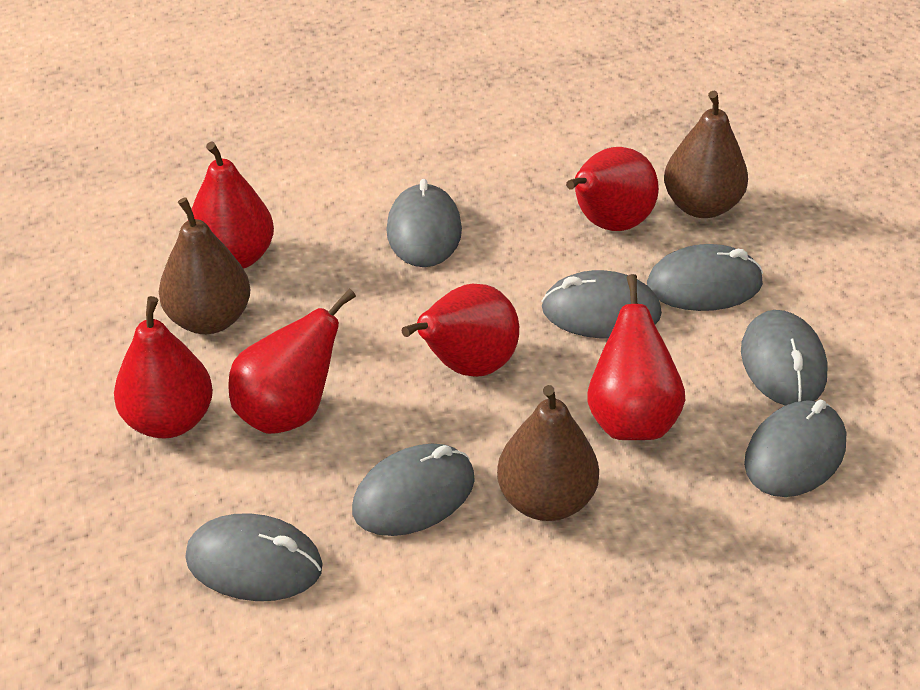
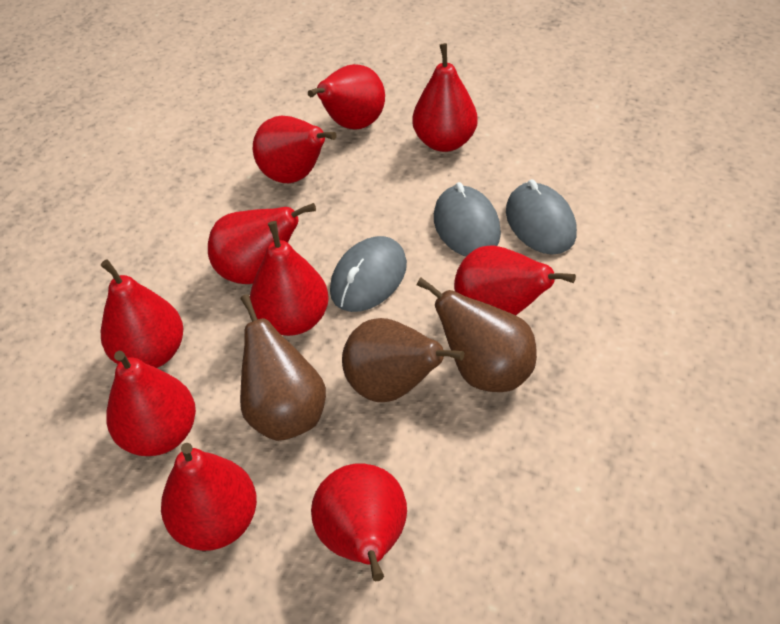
grey mouse: [185,513,323,601] [352,444,475,536] [386,179,462,267] [541,270,662,339] [647,244,763,311] [741,310,828,405] [744,399,846,497] = 7 -> [330,236,407,312] [434,182,501,256] [506,180,577,255] = 3
red pear: [114,296,213,438] [191,141,274,269] [228,289,356,434] [401,284,519,377] [566,147,659,231] [587,274,685,440] = 6 -> [100,259,183,368] [106,351,196,456] [161,443,257,551] [208,203,316,284] [250,221,329,336] [253,116,337,183] [308,64,385,130] [311,463,407,581] [412,43,478,152] [454,245,576,315] = 10

